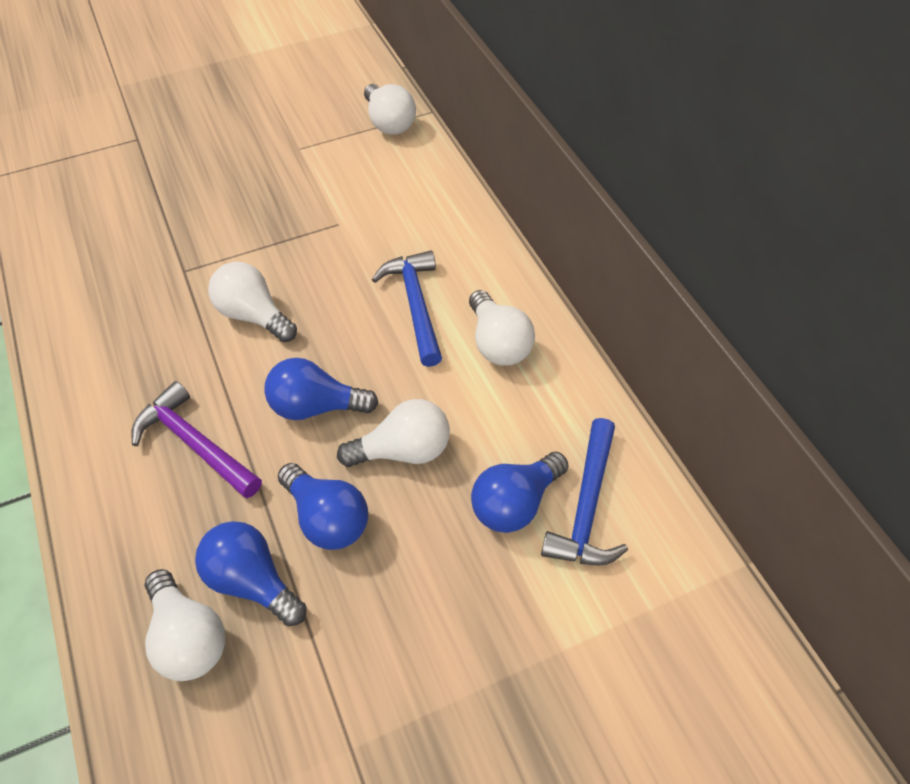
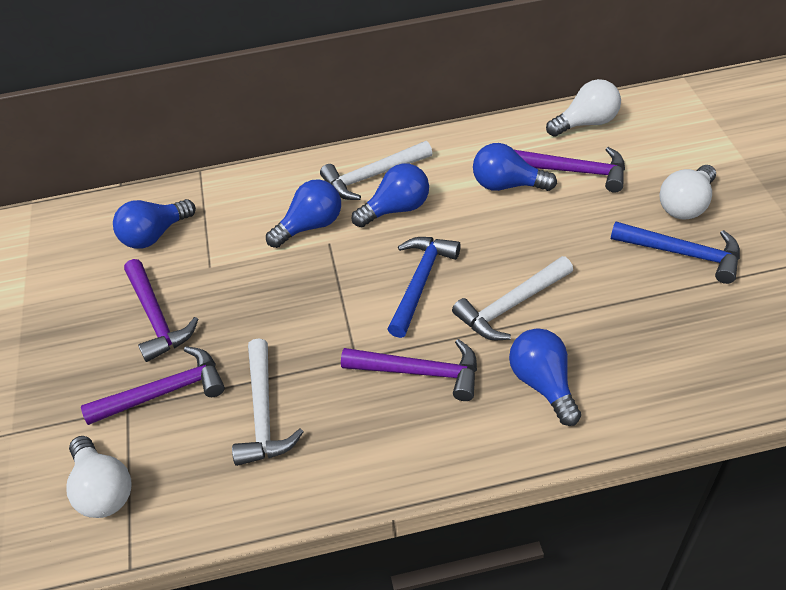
blue light bulb: [195,521,307,626] [264,358,379,420] [278,463,368,550] [471,452,568,533] = 4 -> [113,199,196,249] [266,179,341,248] [352,163,429,228] [473,143,557,191] [509,328,581,426] = 5
purple hammer: [131,381,262,498] = 1 -> [81,346,225,425] [124,259,198,362] [341,339,477,401] [514,147,625,192] = 4
white hammer: none = 0 -> [232,339,303,466] [320,141,432,200] [452,256,573,340] = 3
white light bulb: [144,569,225,681] [208,262,297,342] [337,399,450,467] [364,84,416,135] [469,290,535,366] = 5 -> [66,436,132,518] [546,79,621,137] [660,165,716,220] = 3

